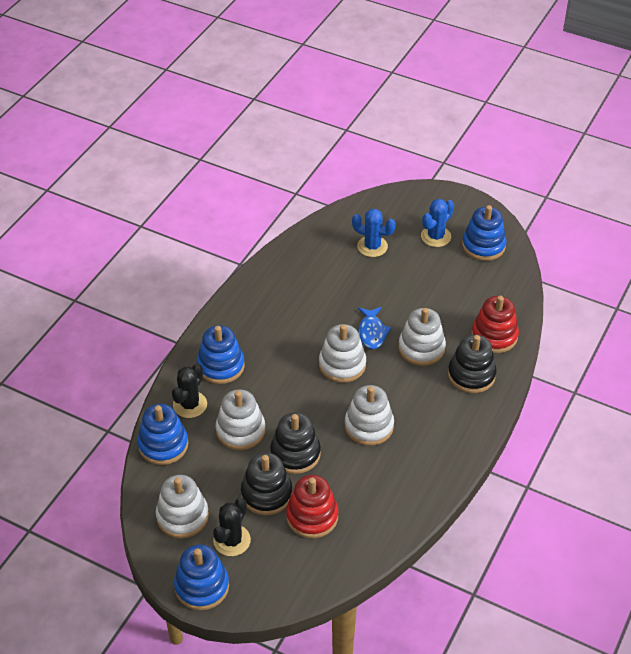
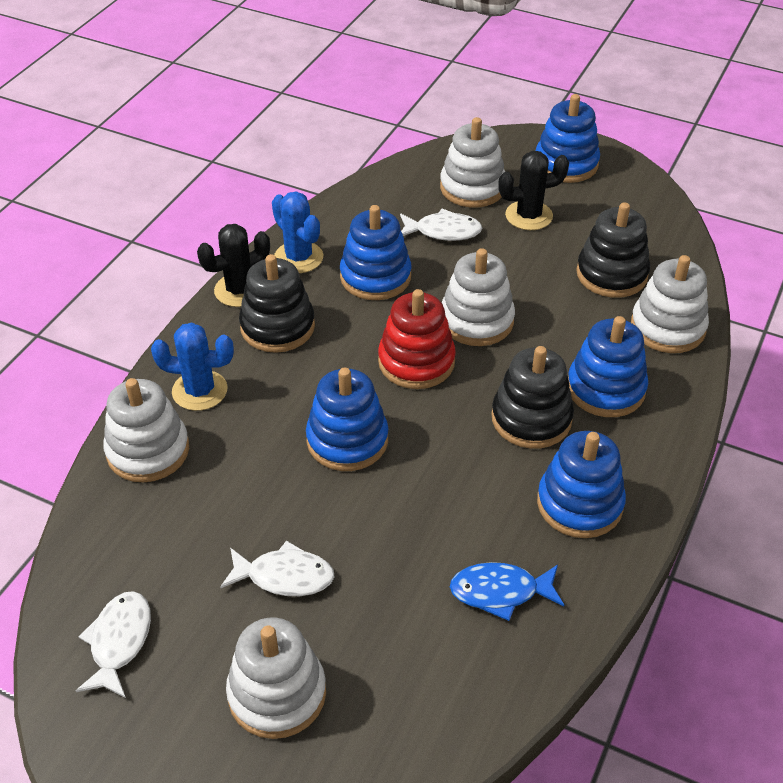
blue stacking toy: [137,404,188,465] [174,544,229,610] [197,325,245,384] [462,205,506,261] = 4 -> [306,368,388,471] [340,205,411,300] [536,94,600,183] [537,431,626,538] [568,316,648,417] = 5
red stacking toy: [286,475,339,538] [471,296,519,353] = 2 -> [378,289,456,389] = 1
white fish: none = 0 -> [76,591,151,698] [220,540,335,596] [400,209,482,241] = 3

